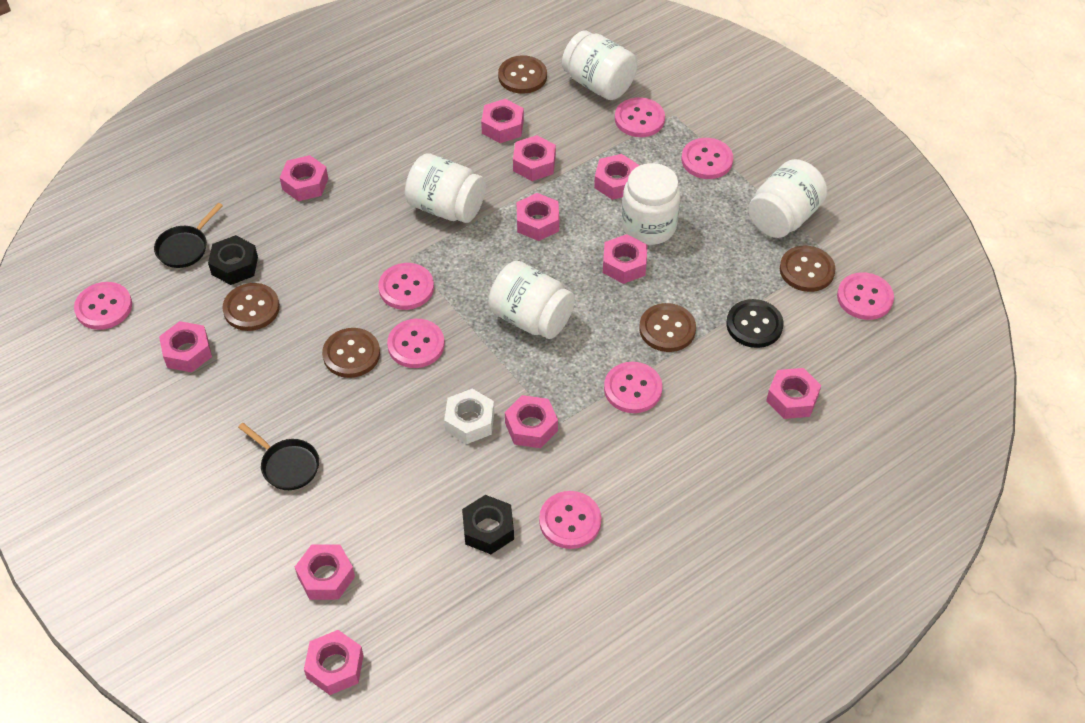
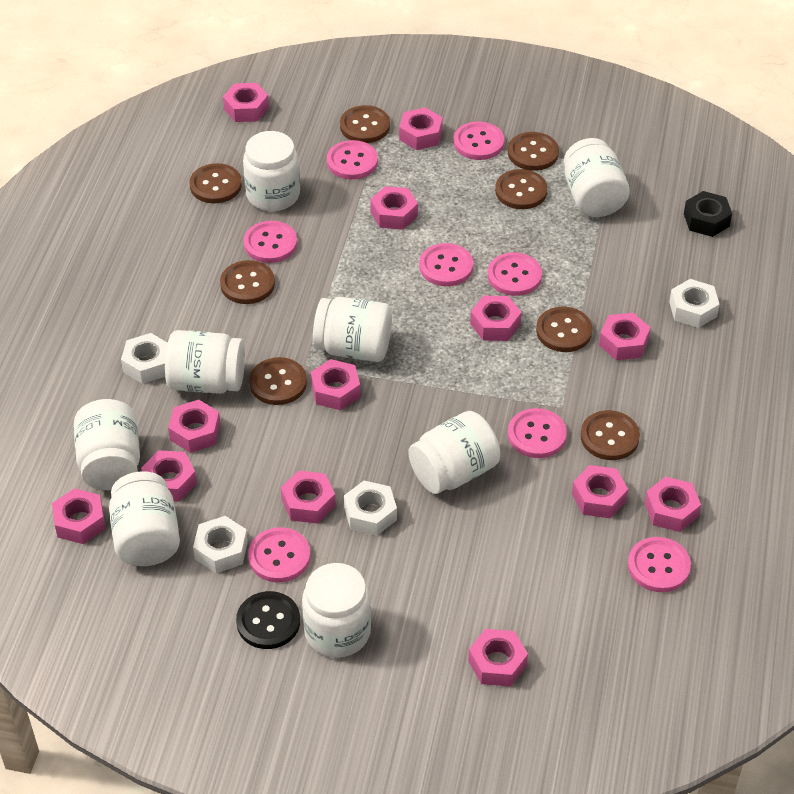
black nut: [208,235,258,285] [462,495,514,554] = 2 -> [684,191,732,237] = 1
black pan: [154,203,223,268] [238,423,319,490] = 2 -> none = 0
brown button: [222,283,280,331] [322,328,380,378] [498,55,547,94] [639,303,696,352] [780,246,836,292] = 5 -> [190,163,242,203] [220,260,275,304] [249,357,307,405] [340,105,390,143] [495,169,547,209] [508,132,559,171] [536,307,593,352] [580,410,640,460] = 8
pink nut: [159,321,212,372] [280,155,328,201] [295,544,355,600] [304,630,364,695] [481,99,524,143] [505,395,558,448] [513,135,556,181] [517,193,559,241] [594,154,640,200] [603,234,647,284] [766,368,821,419] = 11 -> [52,488,106,544] [141,450,197,502] [168,400,220,453] [223,83,269,122] [281,470,336,524] [311,359,360,410] [370,186,418,230] [399,107,443,150] [468,629,528,687] [470,296,522,341] [572,465,628,518] [599,313,651,360] [645,476,701,532] = 13
white jar: [405,153,486,223] [488,261,575,339] [562,30,638,100] [622,163,681,245] [748,159,828,238] = 5 -> [74,399,140,490] [109,471,180,566] [165,330,245,394] [243,131,300,211] [302,563,371,658] [313,297,392,362] [408,411,500,494] [564,138,630,217] = 8
white nut: [444,389,494,444] = 1 -> [121,333,168,384] [193,516,248,573] [344,480,397,536] [669,279,720,328] = 4

